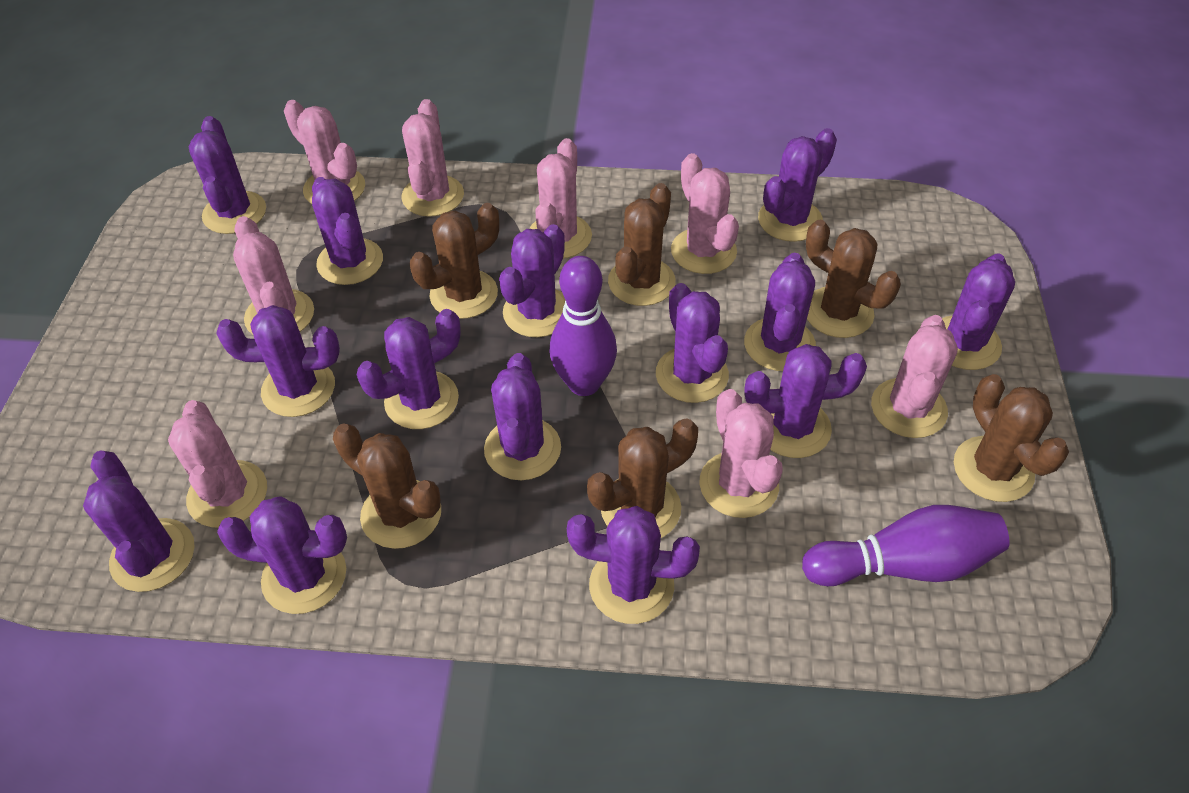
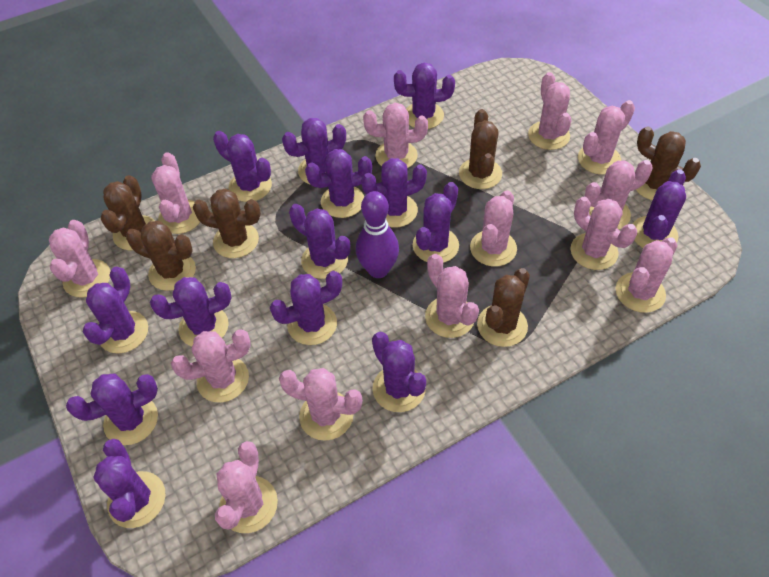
pink cactus: [168,400,267,528] [233,216,314,334] [284,100,365,204] [401,99,464,217] [529,138,592,258] [671,153,739,274] [699,389,783,518] [871,315,958,438] = 8 -> [49,220,111,298] [151,152,200,234] [171,330,251,402] [215,441,278,533] [279,368,362,441] [363,103,428,168] [425,254,479,338] [470,190,517,266] [528,72,571,150] [570,197,637,270] [578,100,635,175] [584,160,653,229] [616,237,677,313] = 13
purple bowling pin: [549,256,617,396] [802,505,1009,586] = 2 -> [356,191,399,278] = 1

